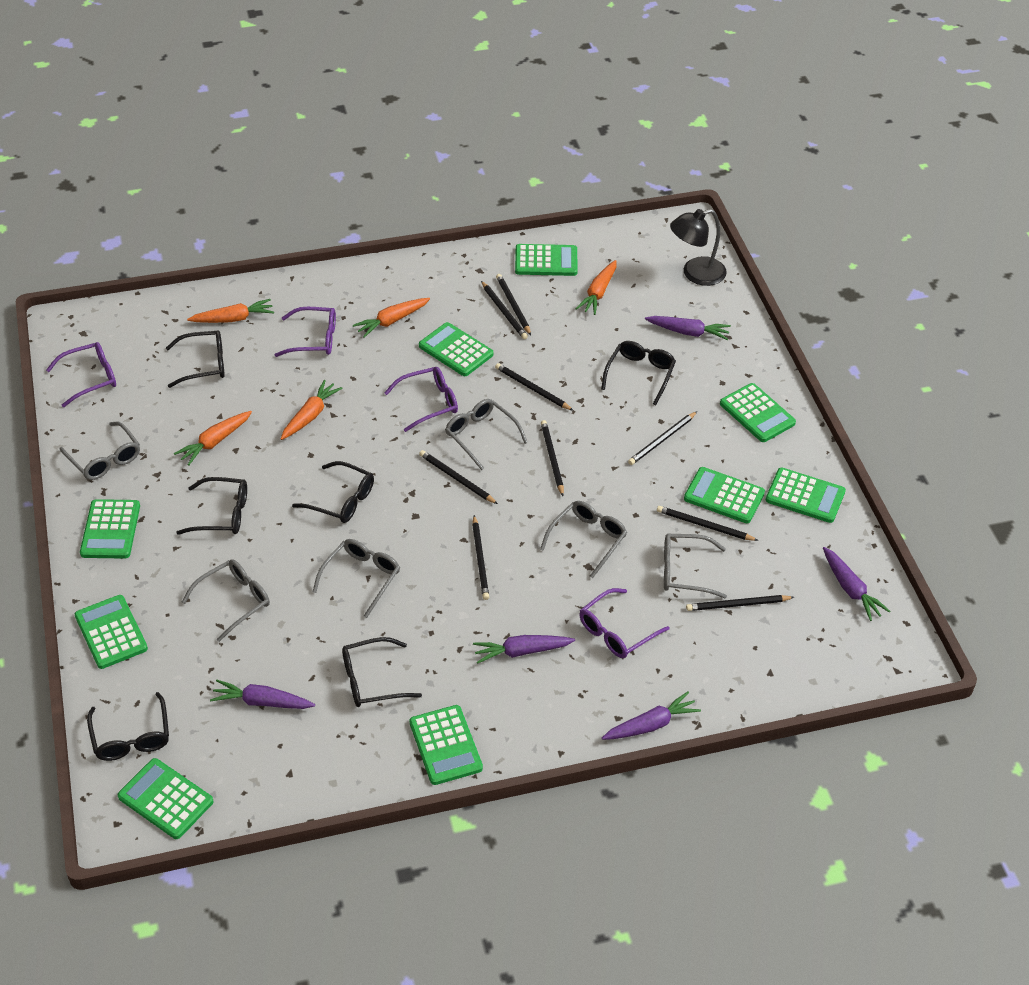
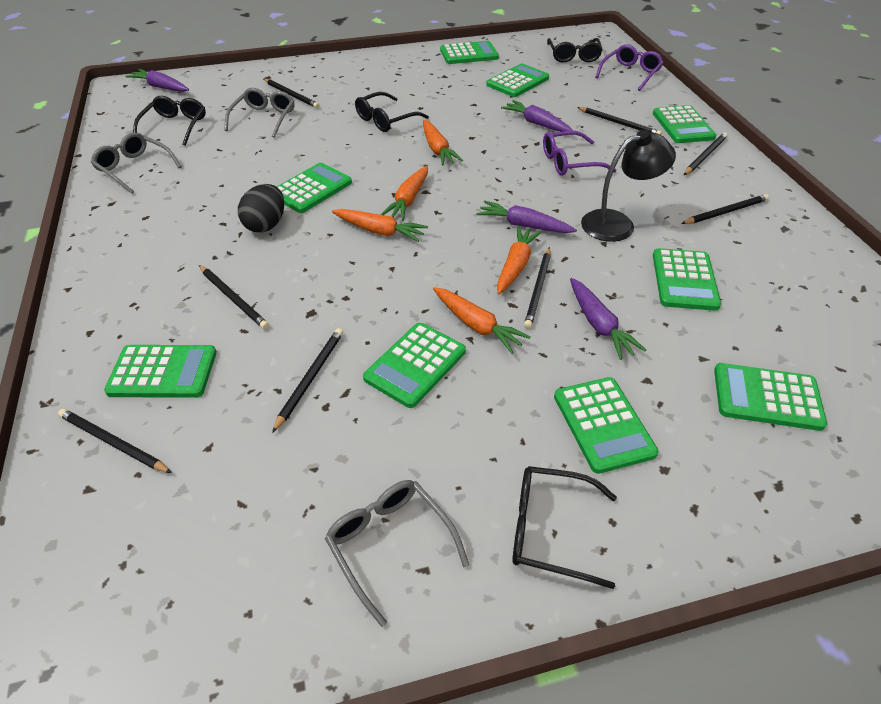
black egg: none = 0 -> [238,184,284,233] = 1
black glasses: [87,692,169,761] [166,330,225,388] [176,477,247,535] [292,461,374,523] [342,637,422,707] [601,341,676,405] = 6 -> [133,96,206,146] [355,92,429,132] [512,466,617,589] [547,38,603,63] = 4
black pencil: [419,450,498,504] [472,515,489,600] [481,281,528,339] [495,363,574,411] [496,274,531,335] [541,420,564,496] [628,411,697,465] [657,506,758,541] [686,595,794,611] = 9 -> [58,409,172,473] [199,265,269,329] [264,79,319,108] [272,328,343,433] [524,247,551,329] [577,107,662,135] [681,194,769,224] [684,133,728,175] = 8
grey glasses: [59,421,140,480] [182,560,270,642] [312,539,400,618] [445,399,528,470] [540,501,627,578] [664,534,727,598] = 6 -> [91,132,182,194] [224,88,295,138] [325,480,469,627] = 3
purple carrot: [210,680,315,709] [473,635,575,664] [602,691,701,740] [645,316,731,340] [823,547,890,621] = 5 -> [125,69,189,92] [476,201,577,233] [501,100,573,132] [570,278,646,360] = 4
purple glasses: [46,342,116,407] [275,307,336,357] [384,367,458,432] [579,588,670,658] = 4 -> [543,131,616,176] [595,45,664,91] = 2

